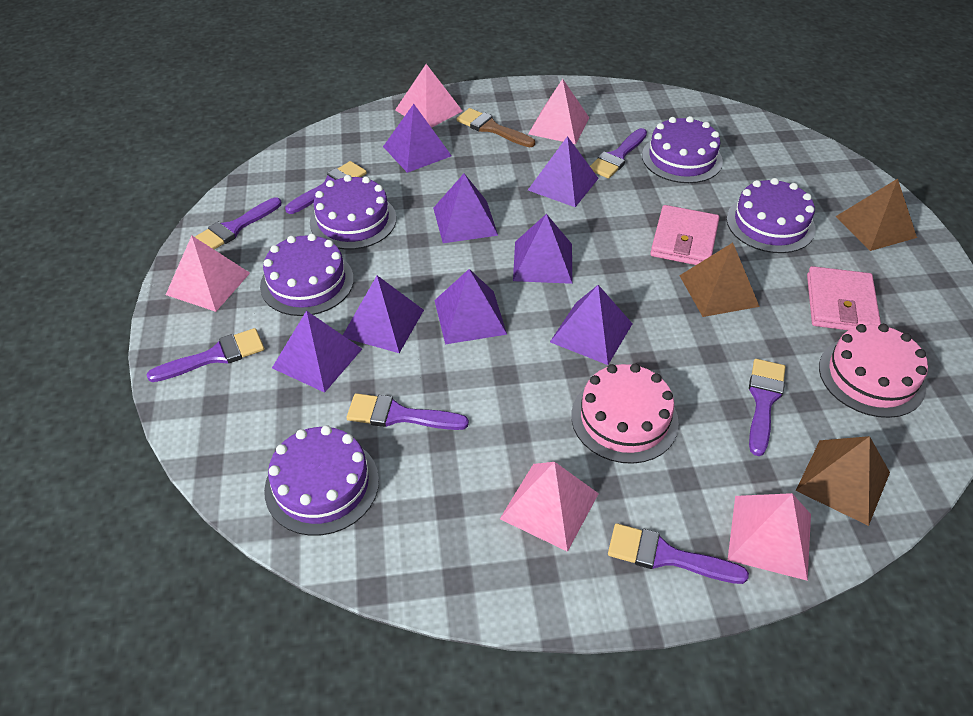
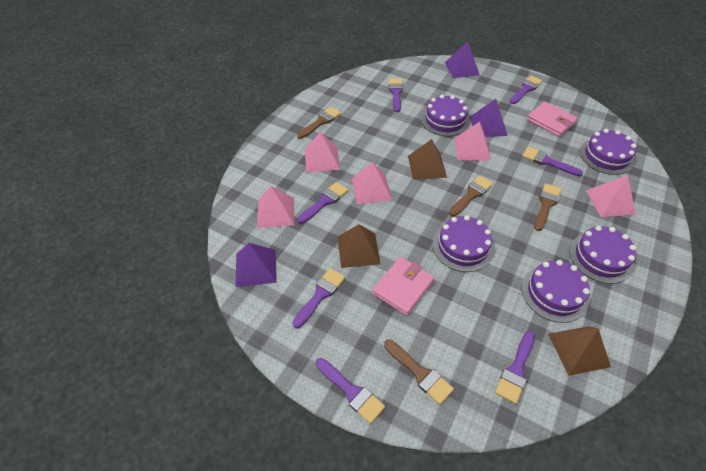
brown brush: [456,108,535,147] = 1 -> [297,107,341,139] [384,339,454,405] [449,176,493,216] [534,183,562,231] = 4
pink cake: [571,364,679,464] [819,324,928,418] = 2 -> none = 0
purple pyramid: [272,310,362,393] [343,276,424,353] [383,104,452,173] [433,174,498,243] [434,269,507,344] [513,214,572,284] [528,136,599,207] [550,285,633,365] = 8 -> [235,243,277,287] [445,41,480,78] [469,99,508,137] = 3

